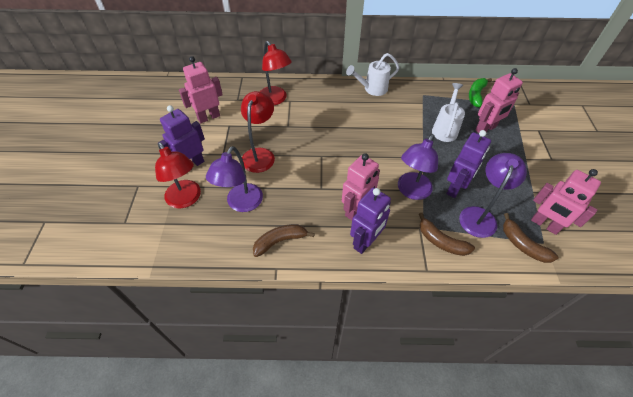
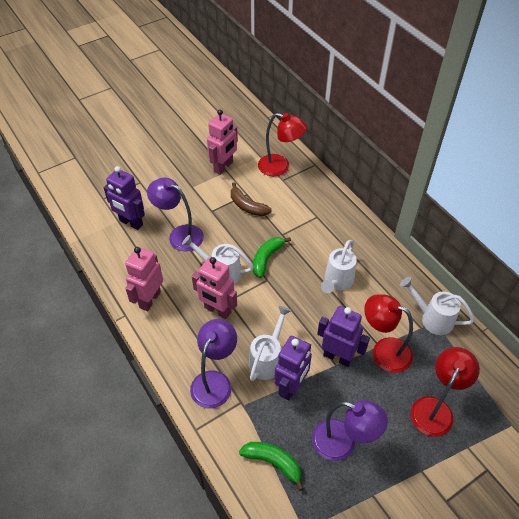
brown banana: [253,224,315,257] [419,213,475,256] [503,213,559,263] = 3 -> [231,182,272,216] = 1
green banana: [469,78,492,107] = 1 -> [239,442,304,491] [253,237,291,278] = 2
pink robot: [179,56,223,123] [342,153,380,220] [475,68,523,133] [531,169,601,235] = 4 -> [125,247,163,311] [192,257,237,319] [207,110,238,175] = 3
white watering can: [346,53,399,96] [432,83,465,142] = 2 -> [182,235,254,284] [249,306,291,381] [321,240,357,293] [400,277,475,335] = 4

